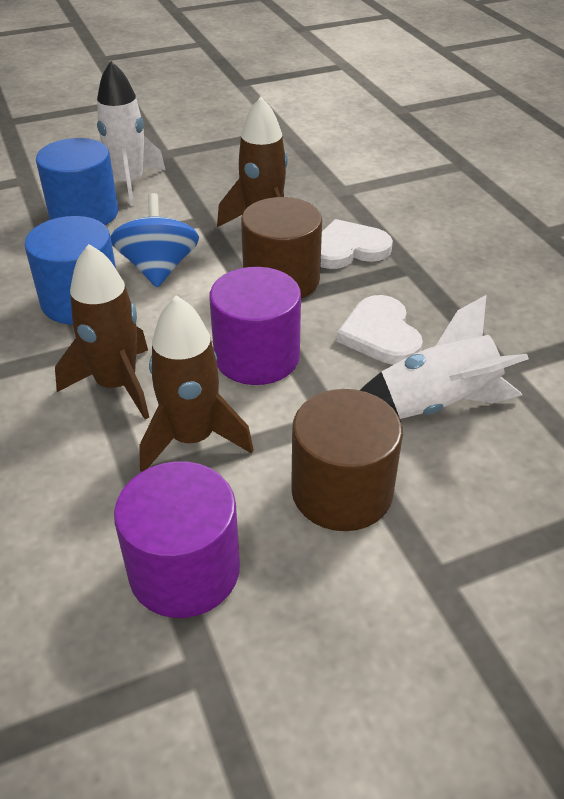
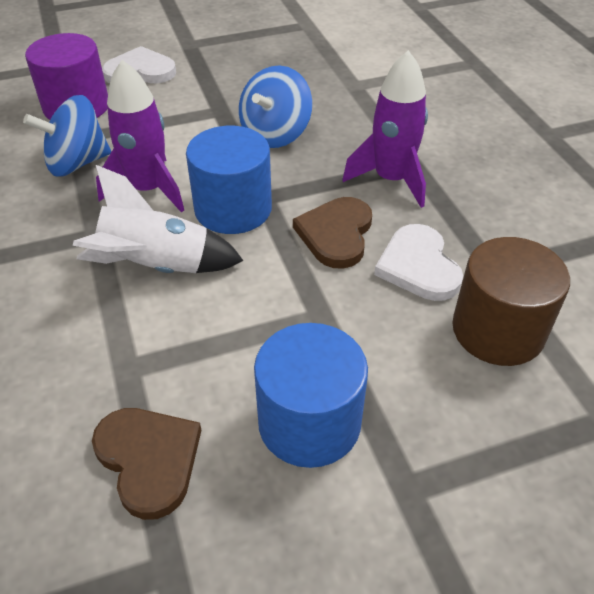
blue spinning top: [111,193,199,287] = 1 -> [23,95,111,177] [239,65,312,148] = 2
brown cylinder: [241,197,322,298] [291,389,403,531] = 2 -> [452,237,570,366] = 1
brown heart: none = 0 -> [92,408,202,520] [293,197,372,269] = 2
brown rocket: [55,244,149,419] [139,295,254,472] [217,97,288,227] = 3 -> none = 0
purple cylinder: [114,461,240,618] [209,267,301,385] = 2 -> [25,33,108,120] = 1
purple rocket: none = 0 -> [96,60,184,212] [342,50,428,208] = 2
white rocket: [97,61,165,206] [360,295,529,419] = 2 -> [73,165,243,273] = 1

